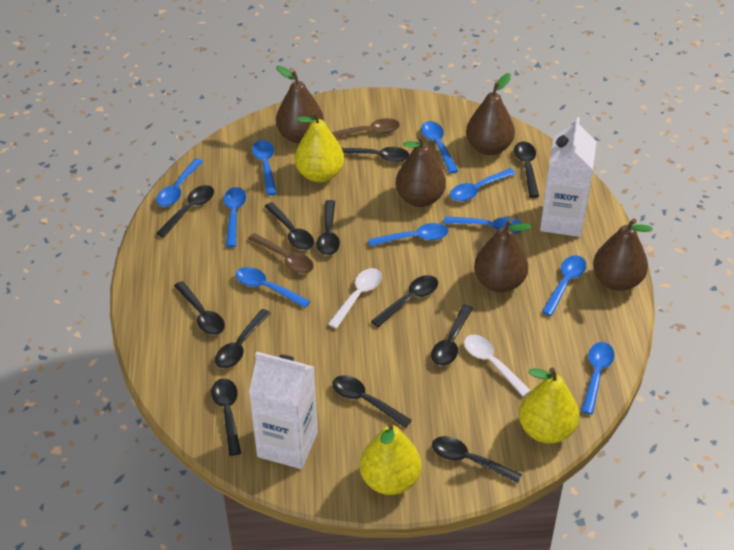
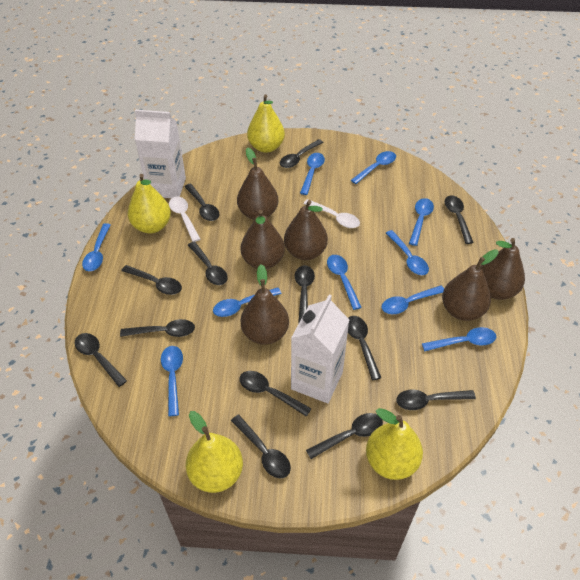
black spoon: [157,185,214,238] [174,281,225,335] [211,379,241,456] [215,309,270,369] [264,202,314,250] [316,200,340,255] [332,375,412,428] [342,147,409,162] [371,275,438,327] [431,305,473,366] [432,436,522,484] [514,142,539,198] = 12 -> [75,333,127,387] [120,319,195,337] [121,265,182,295] [184,184,220,221] [188,241,228,285] [231,415,291,478] [239,371,312,417] [280,139,324,168] [295,265,315,323] [306,413,383,459] [348,316,381,380] [396,390,476,410] [445,195,474,244] = 13
brown pear: [276,66,324,143] [395,136,446,207] [466,73,515,155] [474,219,531,293] [593,218,653,291] = 5 -> [237,147,278,220] [240,210,285,269] [241,264,289,345] [284,200,328,260] [442,249,499,321] [480,238,525,300] = 6
brown spoon: [248,233,314,274] [331,118,400,138] = 2 -> none = 0
yellow pear: [295,111,344,182] [360,422,421,495] [519,368,579,444] = 3 -> [128,174,171,233] [186,411,243,493] [247,95,285,153] [366,408,423,480] = 4

